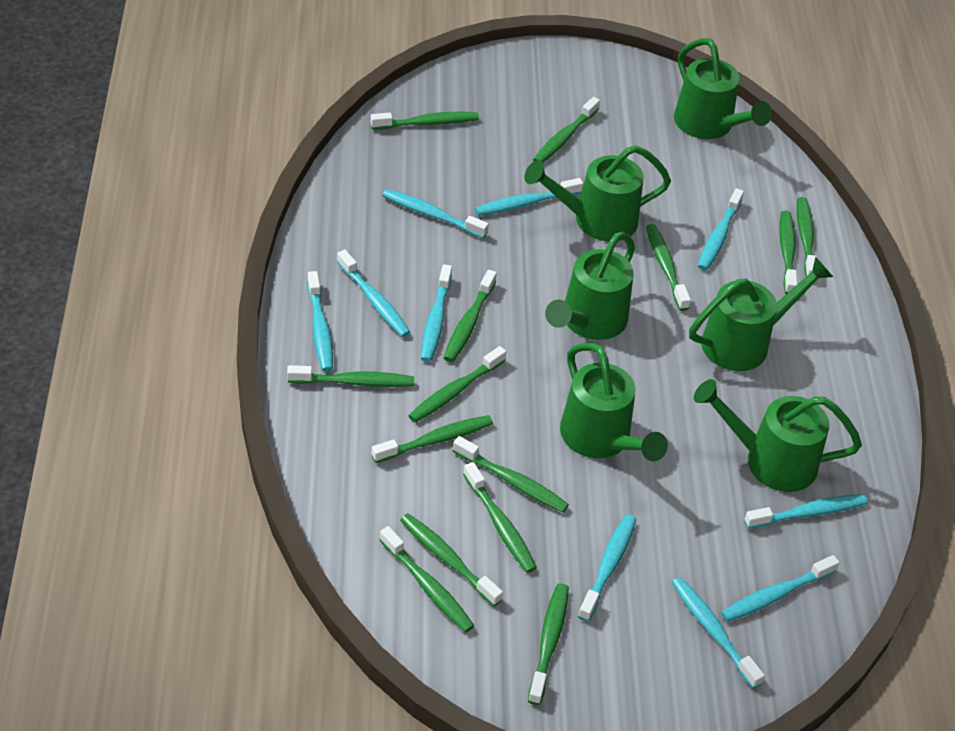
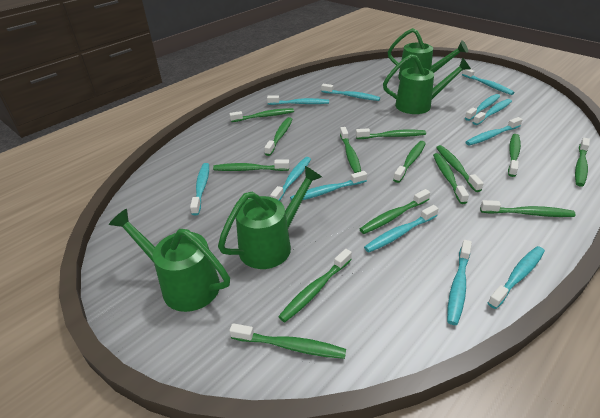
green watering can: [524,145,671,242] [545,232,635,340] [560,343,668,461] [674,38,772,139] [689,257,833,371] [694,379,862,492] = 6 -> [109,209,230,312] [218,166,322,269] [383,54,471,114] [388,28,468,80] = 4
turquoise toothbrush: [307,271,333,371] [337,250,410,337] [382,189,489,238] [421,264,452,362] [475,178,583,216] [578,514,636,622] [671,577,765,688] [698,188,744,270] [721,555,840,622] [744,494,868,529] = 10 -> [190,163,209,215] [267,95,329,105] [270,157,311,201] [290,171,367,201] [321,84,380,101] [364,205,439,252] [447,240,472,325] [462,69,515,95] [465,94,500,121] [466,117,523,146] [473,99,512,125] [488,246,545,309] = 12

